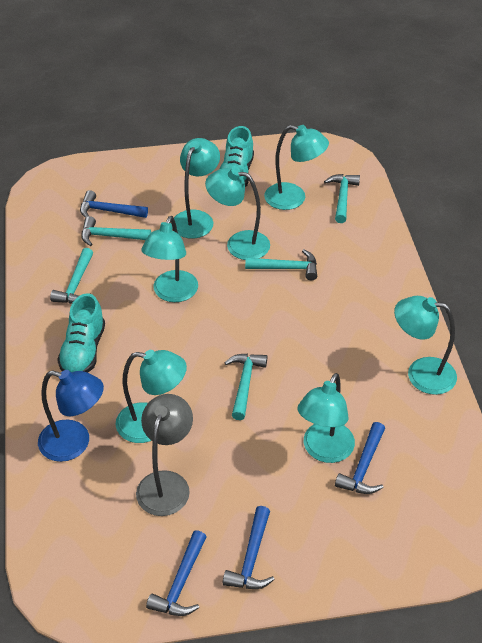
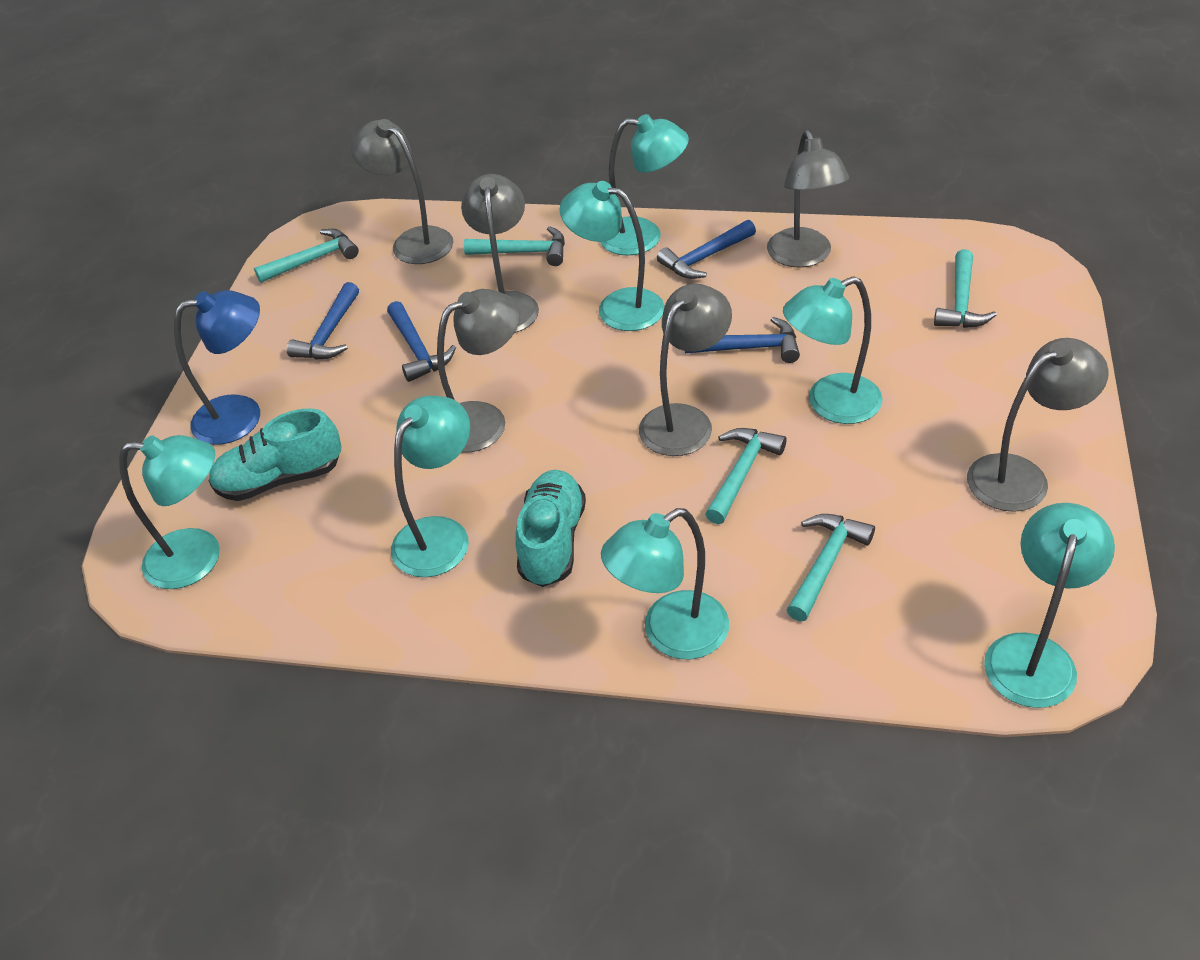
grey lamp: [136,394,193,516] = 1 -> [351,119,453,264] [437,289,520,453] [461,174,539,333] [639,284,732,456] [767,130,849,268] [967,338,1109,512] = 6

